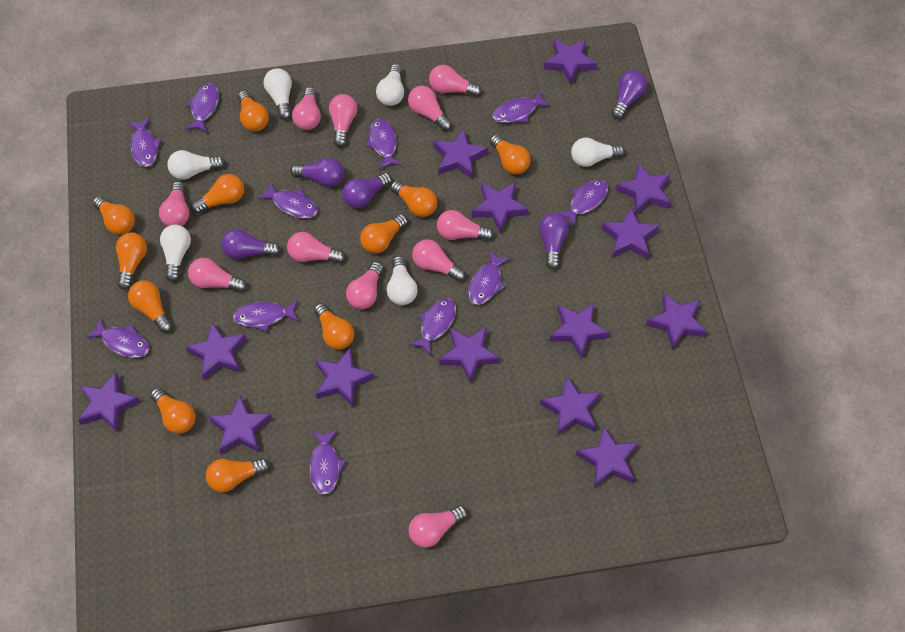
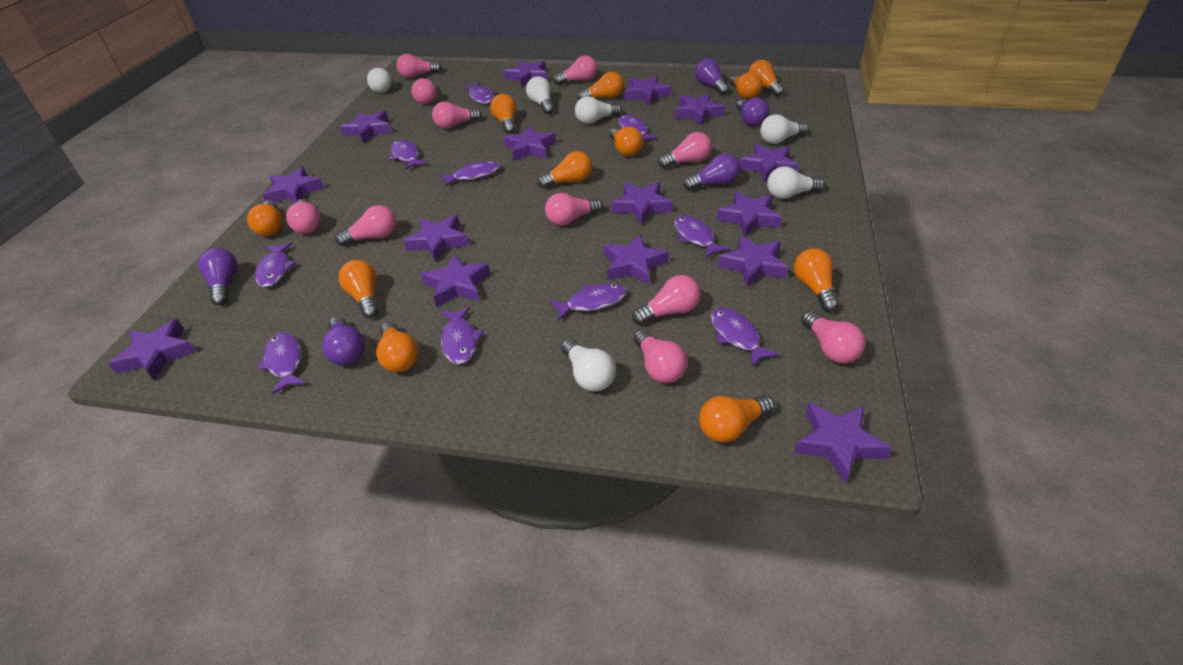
purple fish: [86,318,149,358] [128,118,162,167] [185,83,219,132] [233,300,299,332] [258,182,318,218] [310,430,346,495] [366,119,401,169] [409,298,456,355] [468,251,511,305] [493,91,551,123] [559,180,608,227] = 11 -> [255,242,296,287] [257,332,306,395] [389,140,427,170] [439,161,500,187] [441,306,484,364] [463,82,495,104] [549,283,627,321] [618,114,658,141] [674,215,730,258] [711,307,779,367] = 10
purple star: [78,372,140,432] [186,322,247,380] [208,395,272,454] [315,347,374,407] [433,128,488,179] [439,327,500,383] [472,182,528,233] [540,376,601,436] [544,39,597,85] [549,303,610,359] [576,426,638,488] [601,207,660,260] [616,163,671,215] [646,293,707,350] = 14 -> [108,319,196,381] [263,167,324,203] [340,111,392,143] [403,215,469,262] [421,254,490,307] [503,126,556,161] [504,60,548,87] [603,234,669,285] [611,182,673,225] [624,75,671,106] [674,93,725,125] [717,191,782,237] [718,235,789,288] [740,143,799,182] [794,402,892,483] = 15

